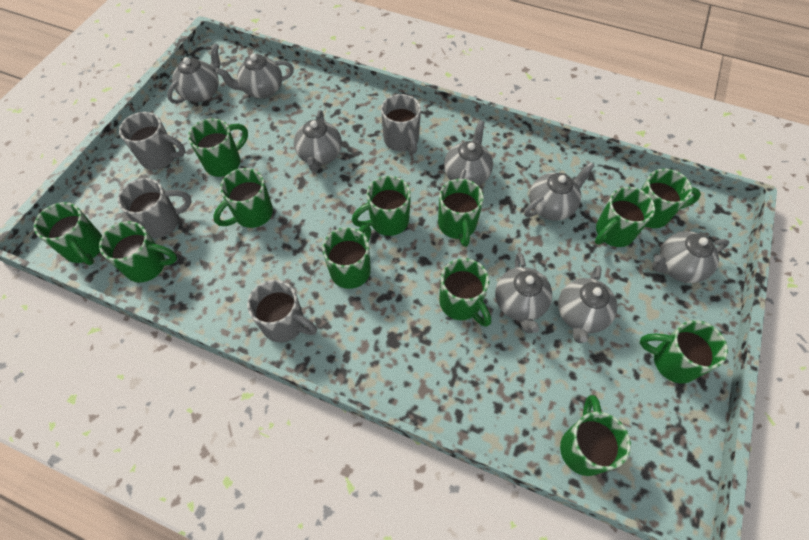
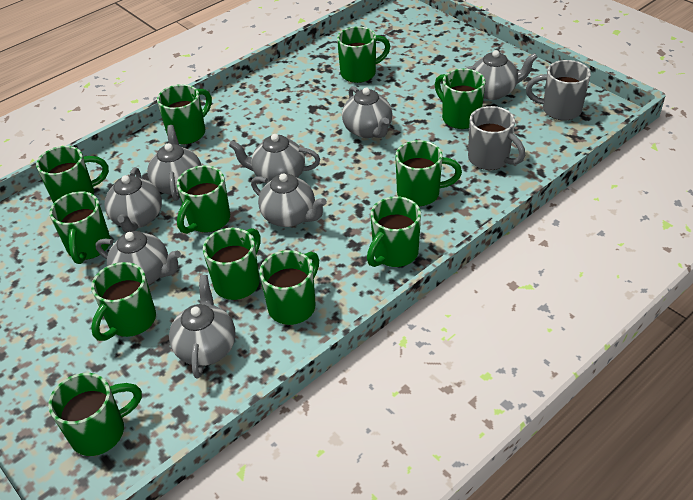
grey mug: [118,178,192,238] [119,112,185,170] [247,280,317,342] [381,94,421,154] = 4 -> [468,106,525,170] [526,60,591,120] = 2

